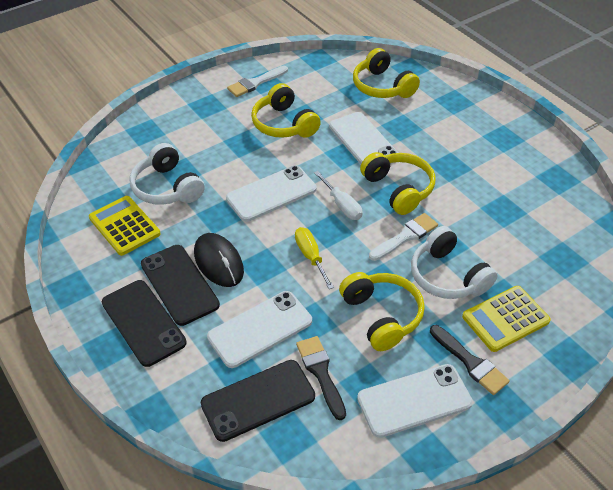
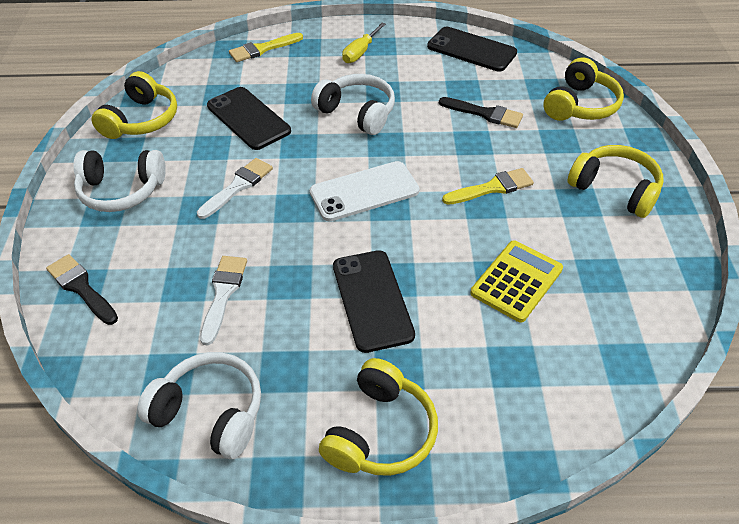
black mouse: [194,233,244,287] = 1 -> none = 0
white headphones: [129,143,205,205] [411,226,498,299] = 2 -> [74,150,166,212] [137,352,261,459] [311,74,395,135] = 3
white phone: [207,291,312,368] [226,166,316,222] [329,112,398,164] [357,364,473,438] = 4 -> [309,161,420,221] = 1
white screwdriver: [314,171,362,220] = 1 -> none = 0
yellow brush: none = 0 -> [229,33,303,62] [442,168,534,205] = 2
yellow calculator: [89,196,161,256] [462,286,551,352] = 2 -> [470,240,563,323] = 1

